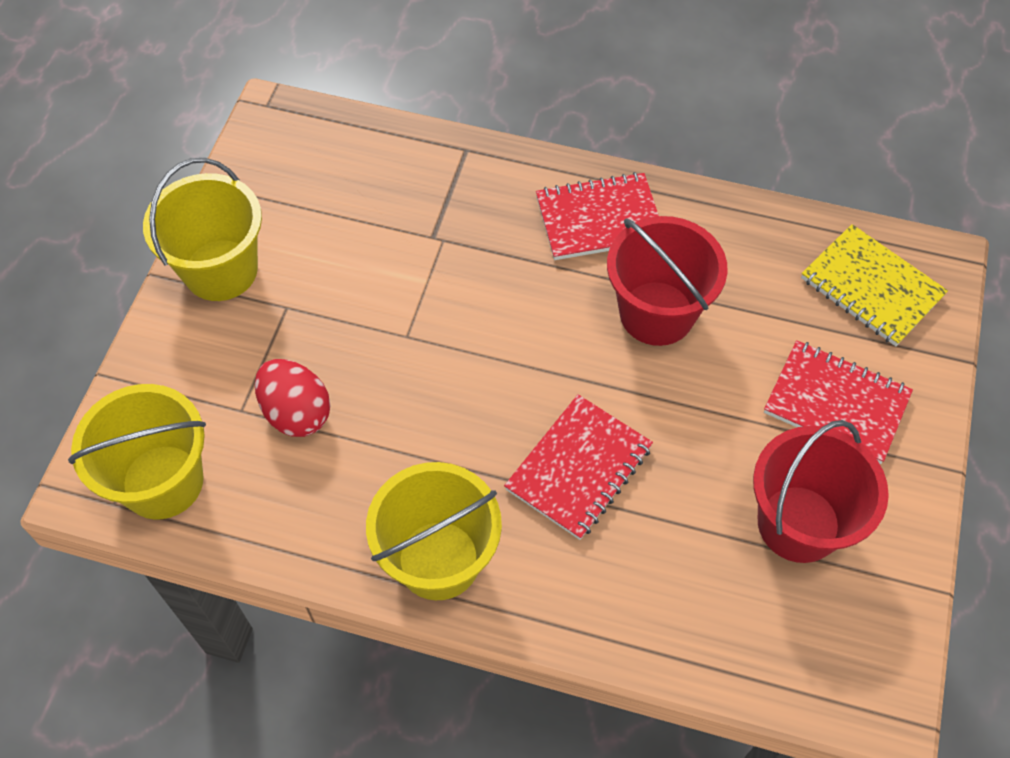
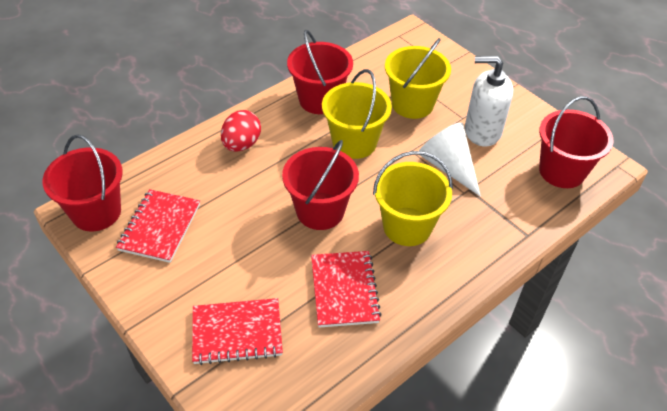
red bucket: [607,216,728,346] [753,420,889,563] = 2 -> [42,134,123,231] [282,140,359,230] [287,30,353,114] [539,96,613,188] = 4
white cone: none = 0 -> [419,122,481,197] = 1
white soap dispenser: none = 0 -> [465,56,513,146] = 1
yellow notebook: [801,224,948,346] = 1 -> none = 0

